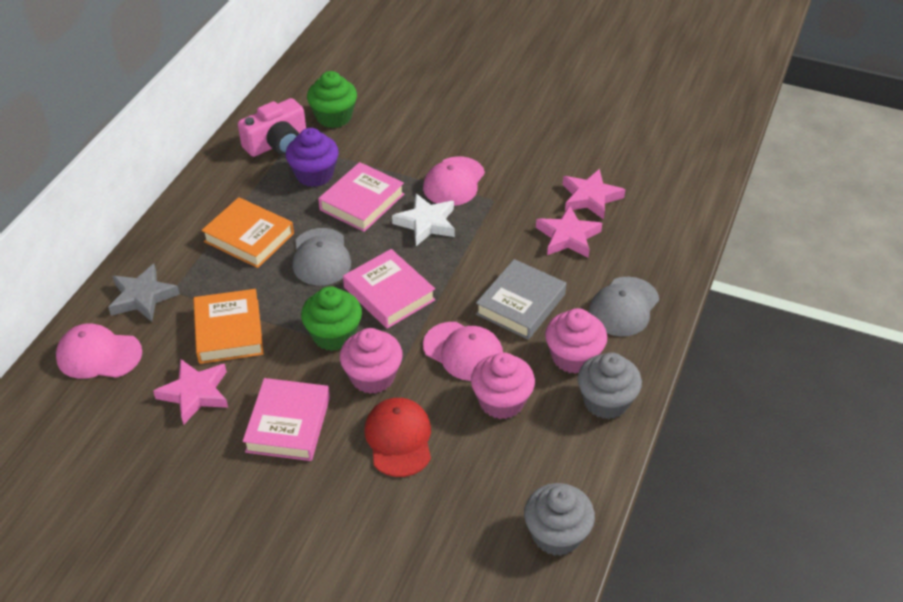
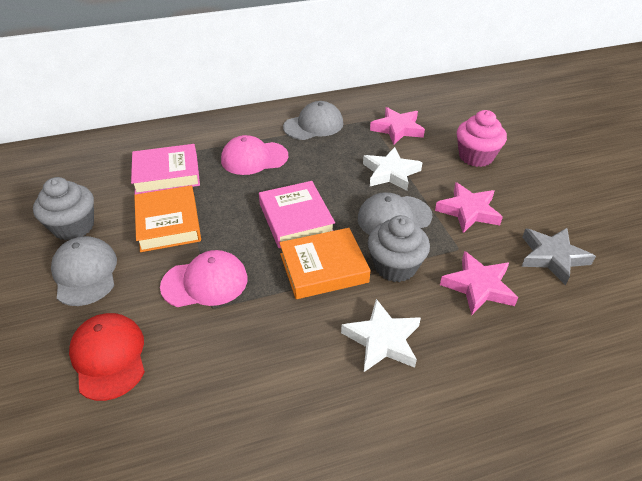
green cupcake: [301,286,362,351] [307,71,357,128] = 2 -> none = 0
grey book: [476,259,566,340] = 1 -> none = 0
grey cap: [293,228,351,285] [589,277,659,336] = 2 -> [51,236,117,306] [283,101,343,140] [358,192,432,235] = 3
pink book: [242,378,330,461] [318,162,404,232] [343,249,435,329] = 3 -> [131,144,200,195] [259,181,335,248] = 2
pink camera: [238,98,306,157] = 1 -> none = 0
pink cap: [56,324,142,379] [423,156,485,206] [423,322,503,381] = 3 -> [160,250,248,307] [221,135,288,175] = 2
pink cupcake: [340,328,403,394] [471,353,535,419] [545,308,607,374] = 3 -> [457,110,507,167] = 1
purple cupcake: [286,128,339,187] = 1 -> none = 0
white star: [392,194,455,246] = 1 -> [341,299,421,372] [363,147,423,191] = 2

